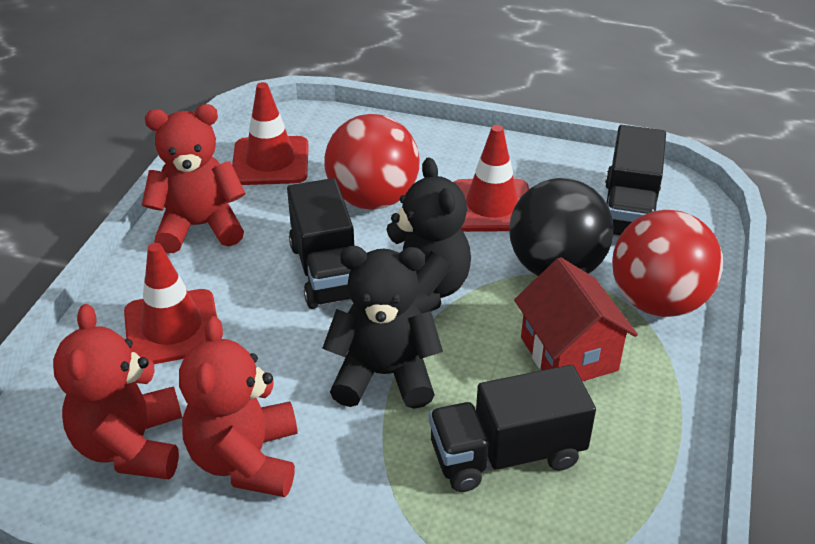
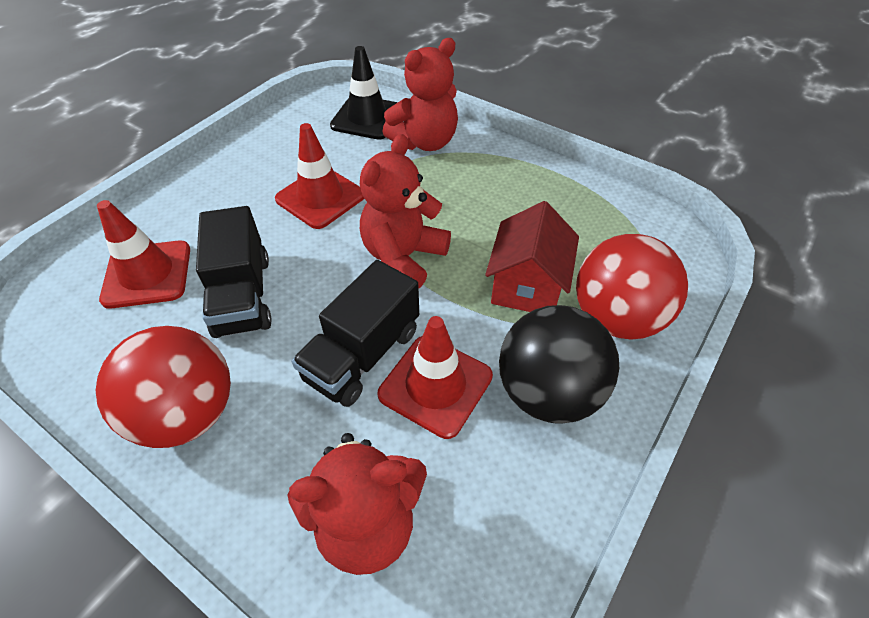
black teddy bear: [322,246,443,409] [387,157,471,314] = 2 -> none = 0
black traffic cone: none = 0 -> [330,46,398,140] = 1
black truck: [287,178,354,309] [429,365,596,492] [605,125,666,237] = 3 -> [196,206,272,338] [292,260,419,407] = 2

